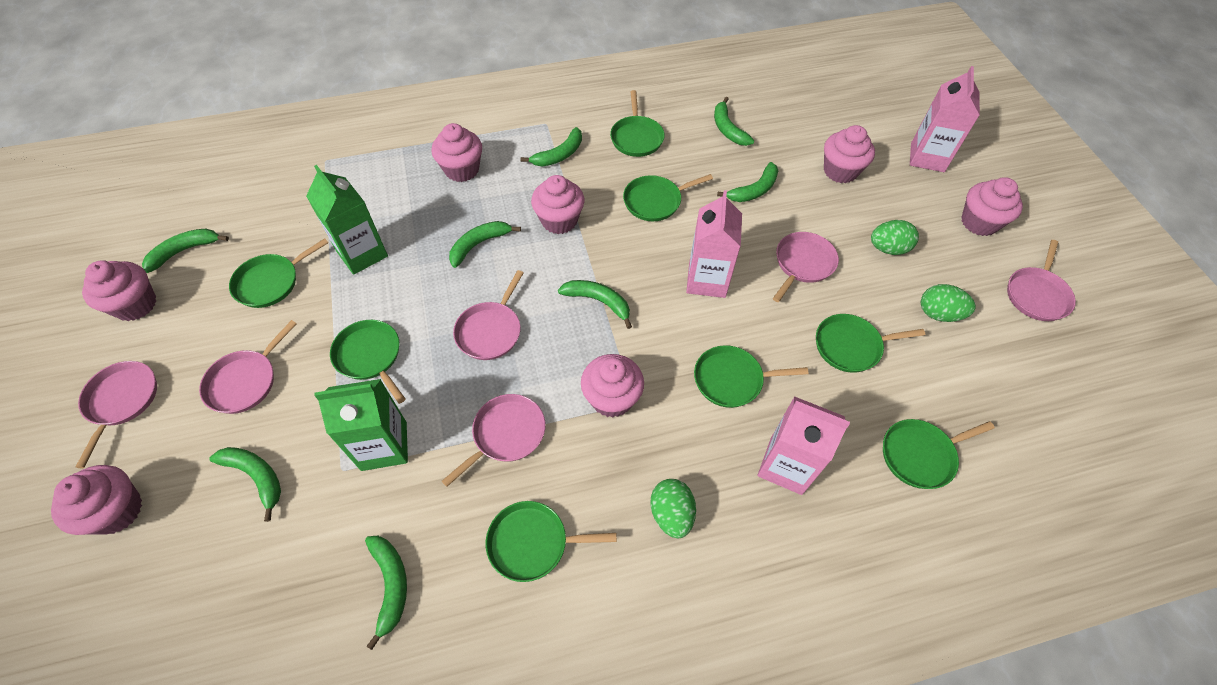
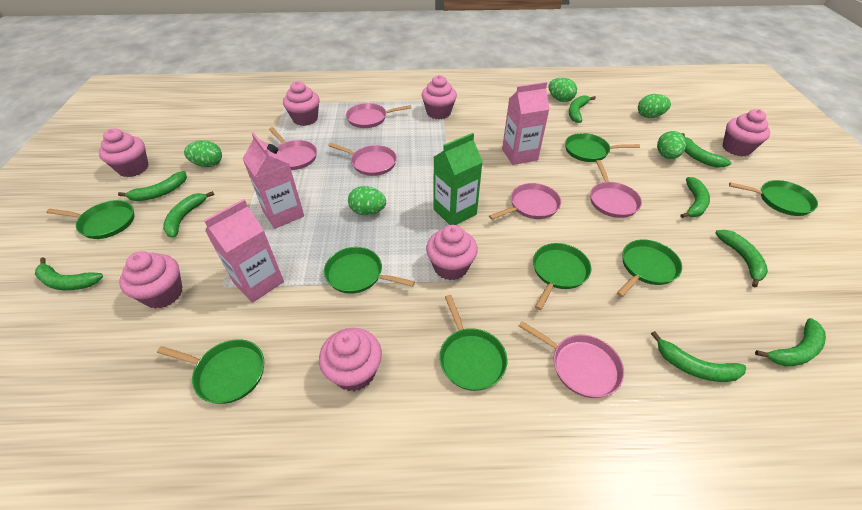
green banana: [142,229,229,273] [209,447,281,522] [365,536,407,650] [449,221,521,268] [521,127,582,167] [558,280,632,329] [714,97,754,146] [717,162,778,202] = 8 -> [35,257,103,290] [118,171,187,201] [163,191,214,238] [569,95,596,123] [651,331,746,382] [681,177,710,218] [682,133,731,168] [715,230,768,287] [755,318,826,366] = 9
green carton: [306,165,388,275] [314,379,408,471] = 2 -> [433,133,483,225] = 1
green egg: [651,479,696,538] [871,220,919,255] [921,284,976,322] = 3 -> [184,140,222,167] [348,186,386,215] [549,78,577,102] [638,94,671,118] [657,131,686,159] = 5

